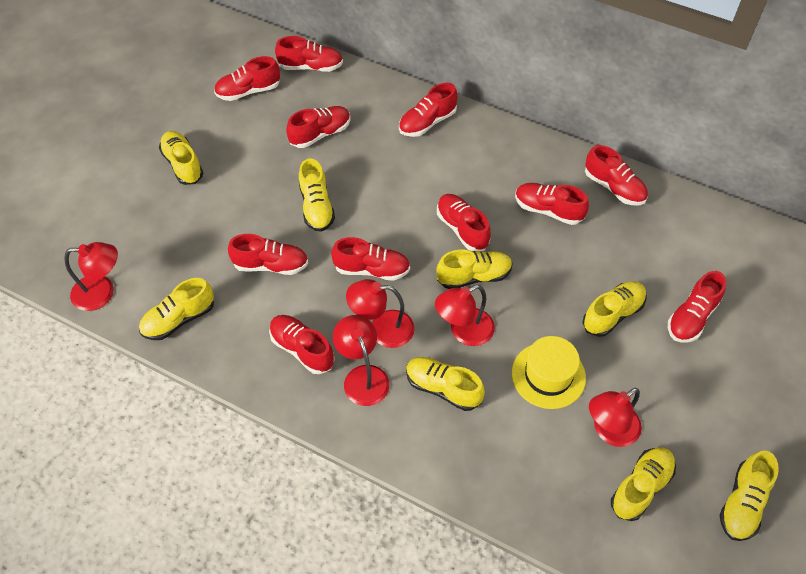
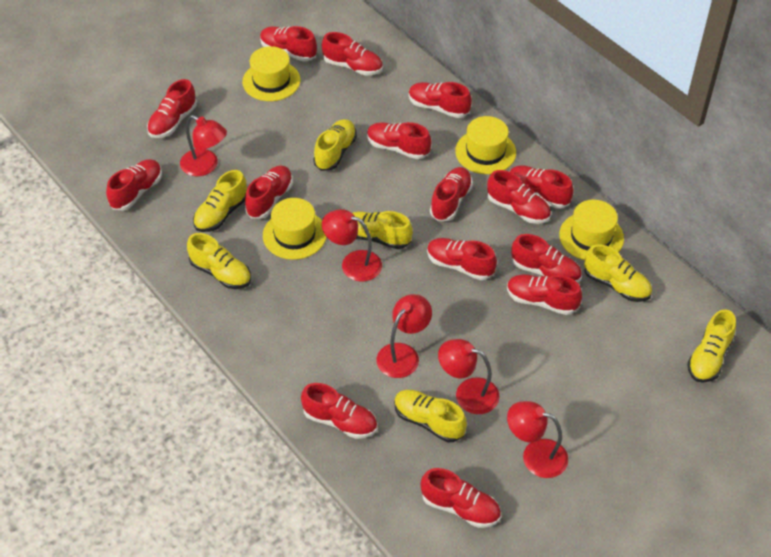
red shoe: [214,56,280,101] [228,234,308,275] [269,315,335,374] [275,36,343,72] [286,106,351,148] [331,237,410,281] [399,83,457,137] [437,194,491,251] [515,183,589,225] [585,145,648,205] [668,271,726,342] = 11 -> [106,159,162,210] [147,79,197,138] [245,166,293,219] [260,26,317,61] [301,383,377,439] [322,32,383,75] [367,122,431,159] [409,82,472,118] [421,468,501,528] [427,238,497,280] [430,167,473,221] [487,170,551,224] [507,274,582,315] [510,165,574,208] [512,234,582,283] = 15
yellow hat: [512,336,586,409] = 1 -> [242,46,301,101] [263,198,326,260] [455,116,516,174] [559,200,624,260] = 4
yellow shoe: [139,278,214,340] [159,131,203,185] [299,159,335,232] [406,357,485,411] [436,249,512,289] [583,281,646,337] [611,447,676,521] [719,451,779,541] = 8 -> [187,233,251,289] [193,170,247,232] [313,119,357,171] [352,211,413,249] [394,390,467,442] [584,244,652,302] [687,309,736,383] = 7

